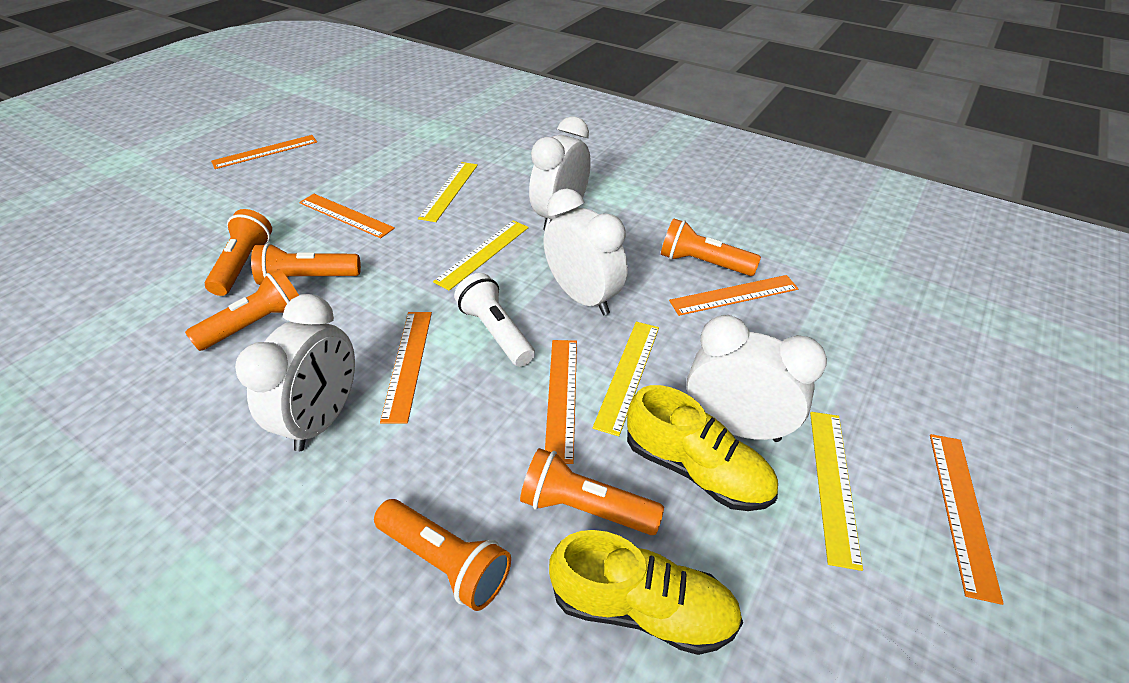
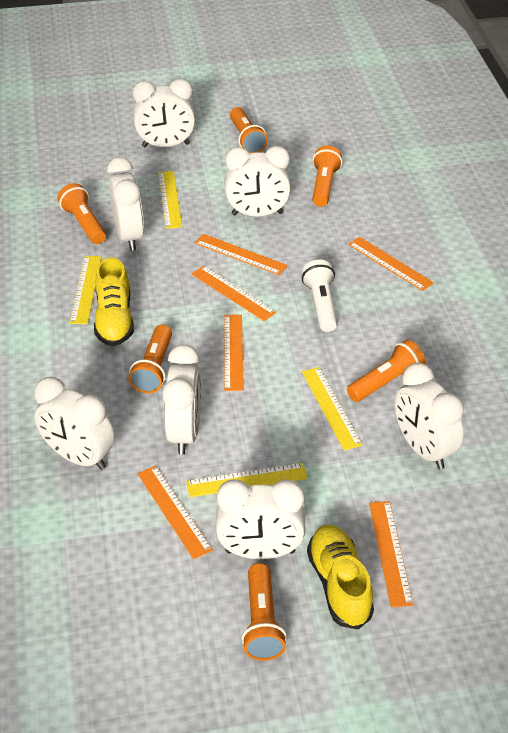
white clock: [235,294,355,451] [529,116,591,230] [543,188,628,315] [687,315,827,442] = 4 -> [34,377,115,470] [107,157,144,251] [133,79,195,147] [162,344,201,455] [216,479,306,559] [224,146,291,216] [395,363,464,469] = 7

